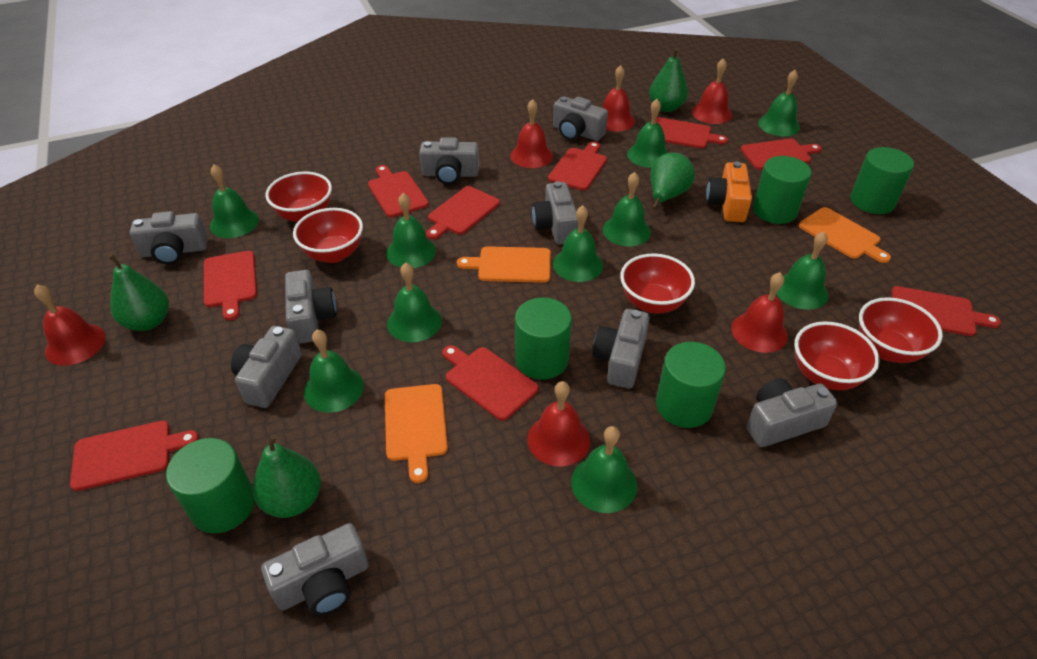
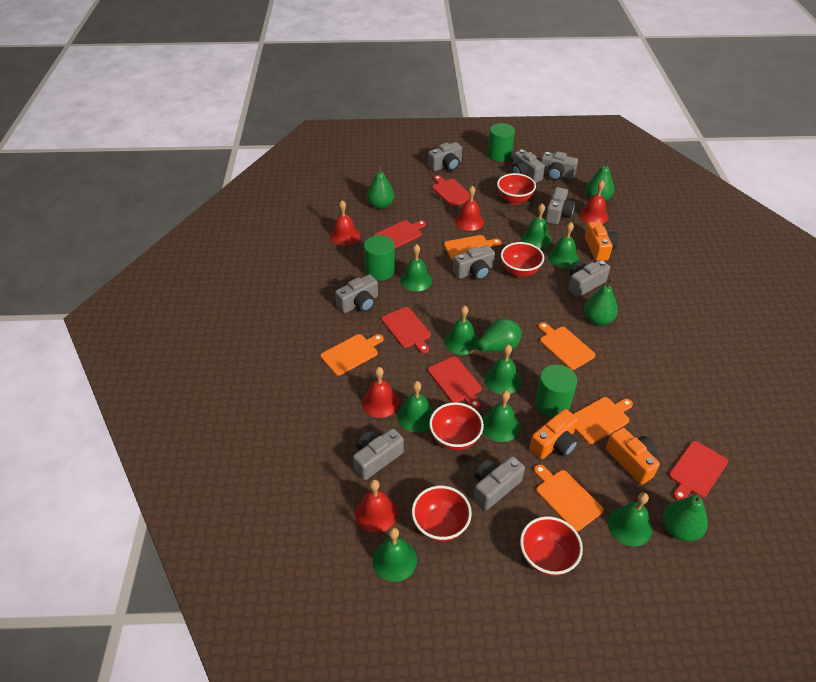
green bell: [210,164,259,238] [304,330,364,413] [386,193,436,268] [387,263,442,342] [553,205,603,282] [571,426,637,513] [603,172,651,246] [627,99,669,168] [758,70,800,136] [776,232,828,310] = 10 -> [372,527,417,582] [397,381,434,432] [400,244,432,291] [444,306,479,355] [483,391,520,442] [485,344,521,394] [521,203,552,249] [548,222,579,268] [608,492,652,546] = 9
green cylinder: [166,438,255,533] [515,298,572,380] [656,342,726,428] [753,156,811,224] [850,147,914,214] = 5 -> [364,235,395,281] [487,123,515,162] [535,364,577,417] = 3
green pear: [108,254,169,331] [253,434,321,518] [649,48,688,112] [651,152,695,209] = 4 -> [367,165,395,209] [469,318,522,354] [584,278,618,326] [586,160,614,201] [663,494,708,542] = 5
orange camera: [706,161,752,222] = 1 -> [530,409,578,459] [584,221,618,261] [606,428,660,485] = 3
orange cutting board: [385,384,448,483] [457,246,551,283] [799,207,891,263] = 3 -> [321,334,383,376] [444,235,501,261] [534,464,603,531] [538,322,595,370] [574,397,633,444] = 5
red bell: [34,285,106,366] [510,99,553,168] [527,381,590,466] [602,65,635,132] [692,58,732,124] [731,272,788,353] = 6 -> [330,200,360,246] [355,479,398,533] [362,367,399,418] [455,186,484,231] [579,180,609,224] = 5
red cutting board: [70,421,199,491] [204,251,257,320] [368,165,429,217] [426,186,500,239] [442,345,539,421] [548,142,607,190] [656,117,728,149] [740,139,822,170] [891,286,1001,336] = 9 -> [374,220,426,248] [381,307,431,354] [428,356,482,410] [432,175,470,207] [669,441,728,500] = 5

